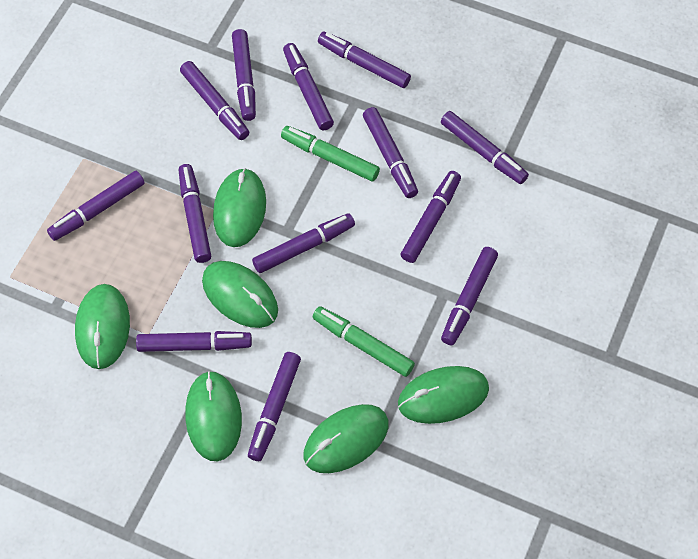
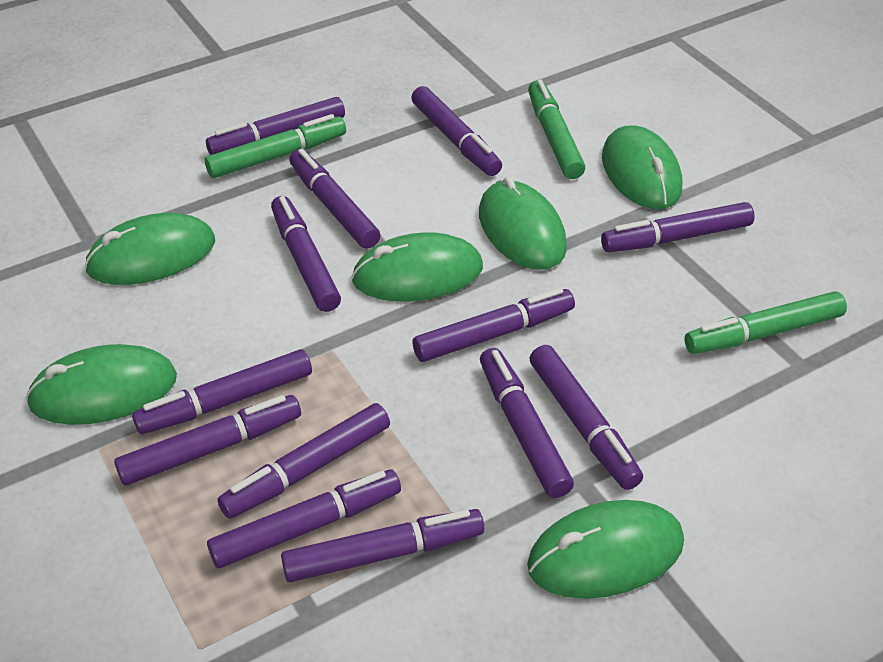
green marker: [281,126,380,181] [313,306,415,377] = 2 -> [205,114,346,178] [528,79,585,179] [684,291,847,354] = 3

